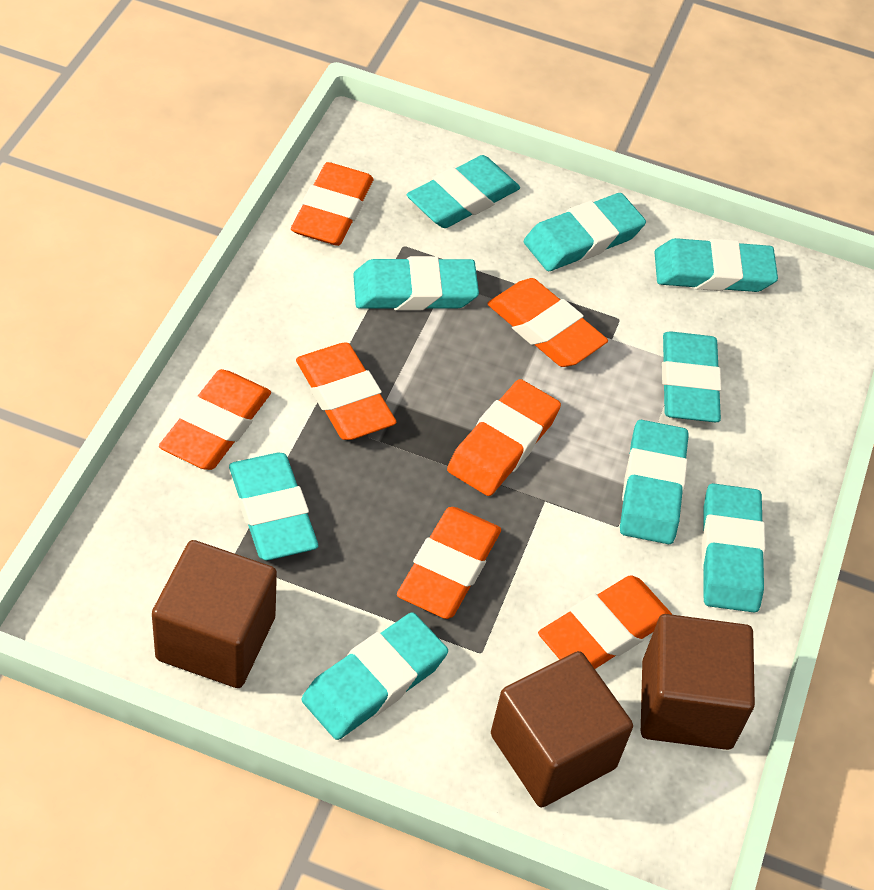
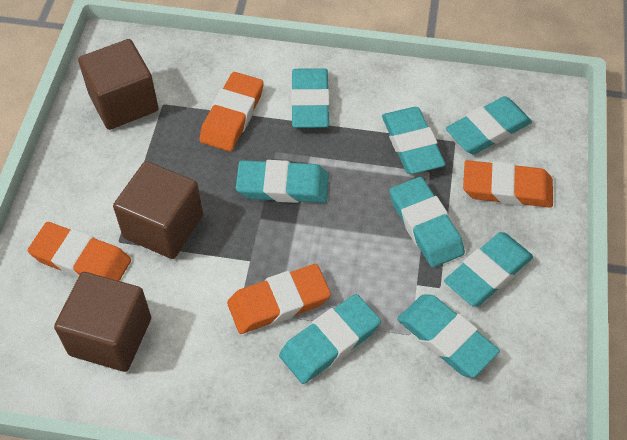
orange eraser: [159,369,271,470] [291,162,373,246] [296,342,396,440] [397,507,501,619] [447,379,561,496] [487,278,608,367] [538,575,672,669] = 7 -> [28,222,131,281] [199,72,264,152] [227,264,331,334] [463,160,553,208] = 4
turquoise eraser: [229,453,318,560] [302,612,448,740] [353,256,479,310] [407,155,520,228] [524,193,646,271] [620,420,688,544] [654,238,778,292] [662,331,722,422] [702,483,766,613] = 9 -> [236,160,329,203] [279,294,381,384] [291,68,330,128] [382,107,446,174] [390,177,465,267] [397,294,500,377] [444,232,533,306] [446,96,532,155] = 8

